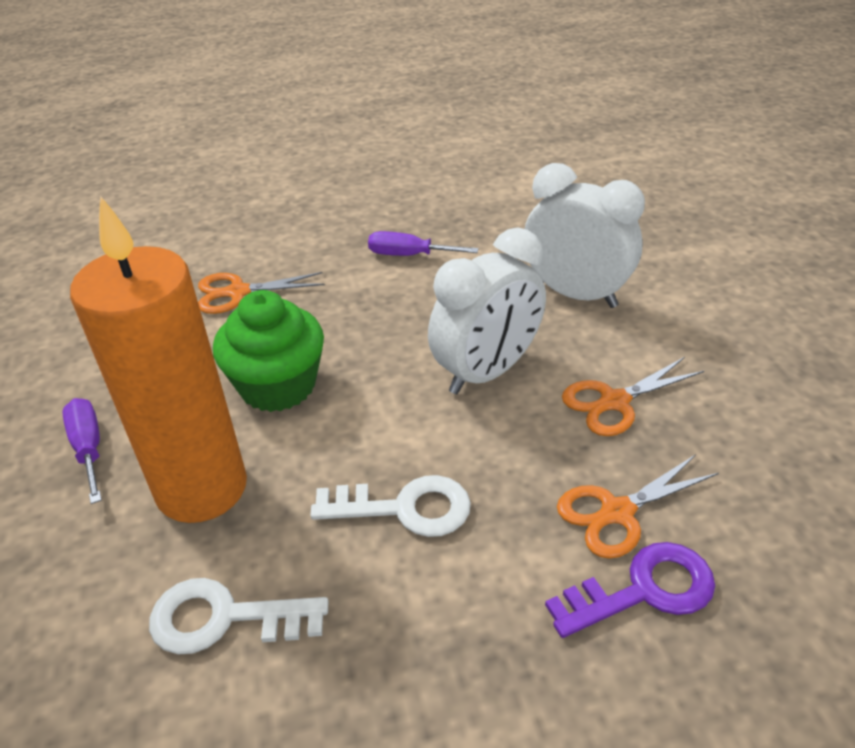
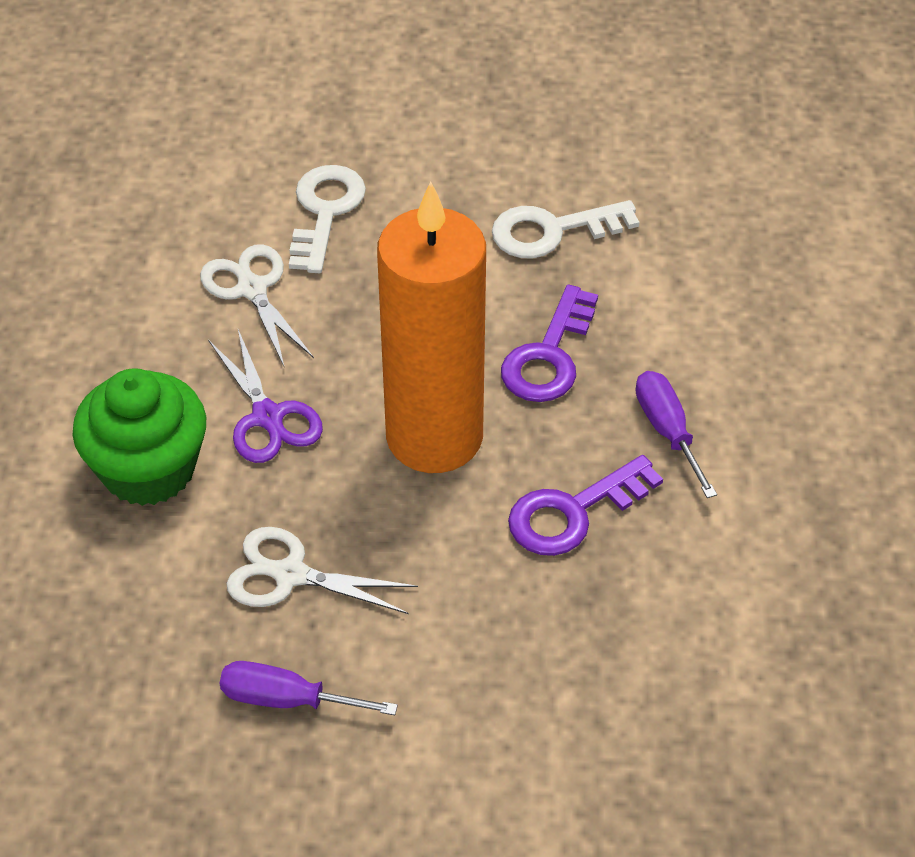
orange scissors: [198,272,325,314] [557,454,719,559] [562,357,704,436] = 3 -> none = 0
purple key: [545,542,715,638] = 1 -> [501,285,598,402] [508,455,663,556] = 2
purple scissors: none = 0 -> [209,330,323,463] = 1
white clock: [428,227,546,394] [525,163,645,308] = 2 -> none = 0
white scissors: none = 0 -> [200,244,314,368] [226,527,418,614] = 2

